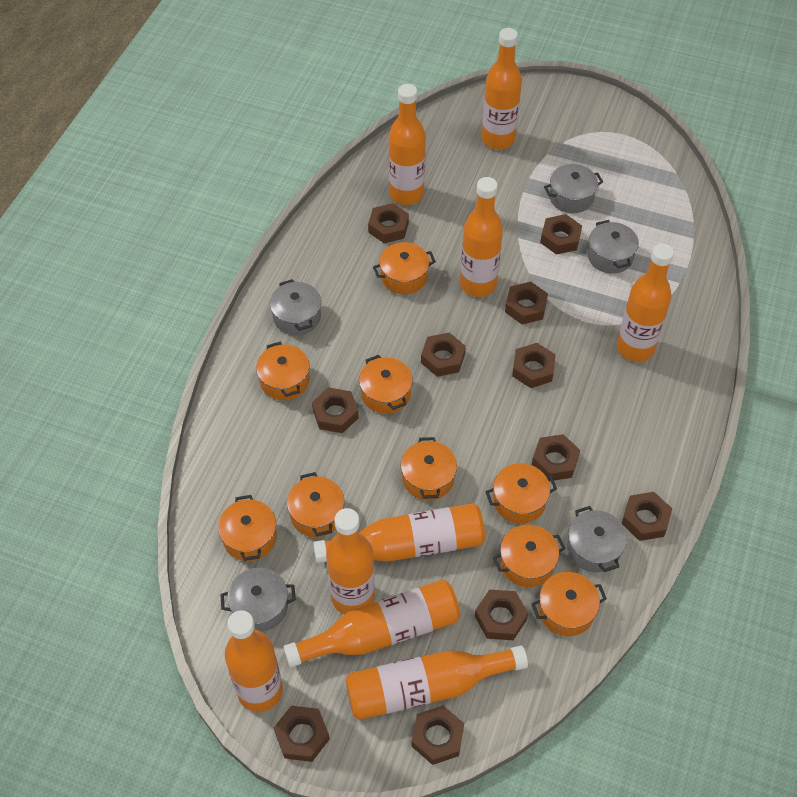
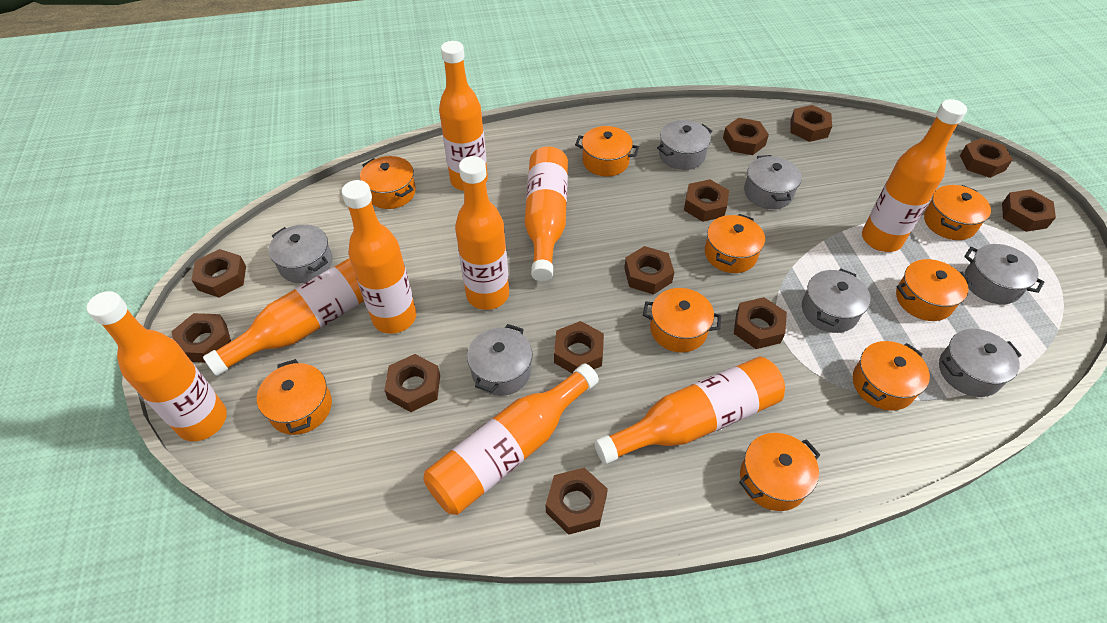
brown nut: [273,706,330,762] [312,387,359,433] [368,203,409,243] [411,706,464,765] [421,332,466,377] [475,589,528,640] [505,282,548,324] [512,343,556,388] [532,434,580,481] [540,214,582,255] [622,492,672,541] = 11 -> [171,313,231,363] [191,249,246,298] [384,354,440,412] [546,468,608,535] [554,321,604,374] [624,246,674,295] [684,179,729,222] [723,118,769,155] [734,297,787,349] [790,105,832,142] [960,138,1013,178] [1002,189,1056,232] = 12
grey pot: [220,568,296,632] [270,279,321,335] [544,164,603,213] [567,506,627,572] [587,220,639,274] = 5 -> [268,224,332,283] [467,324,532,396] [657,120,712,170] [744,155,802,209] [802,268,871,333] [939,329,1022,397] [964,244,1044,304] = 7

